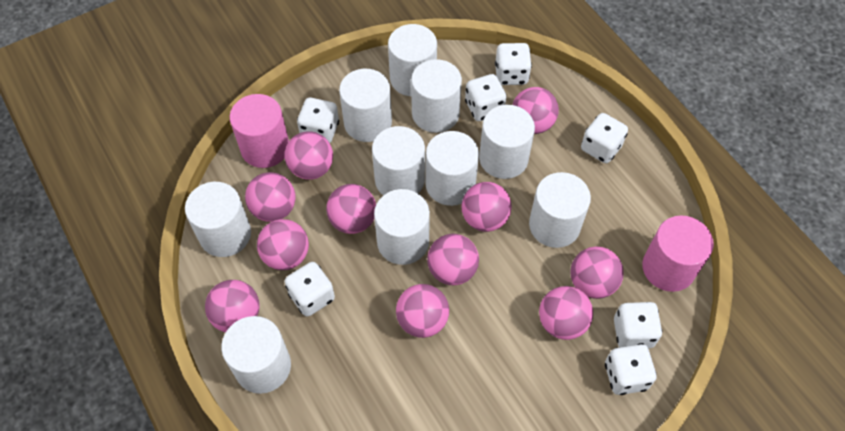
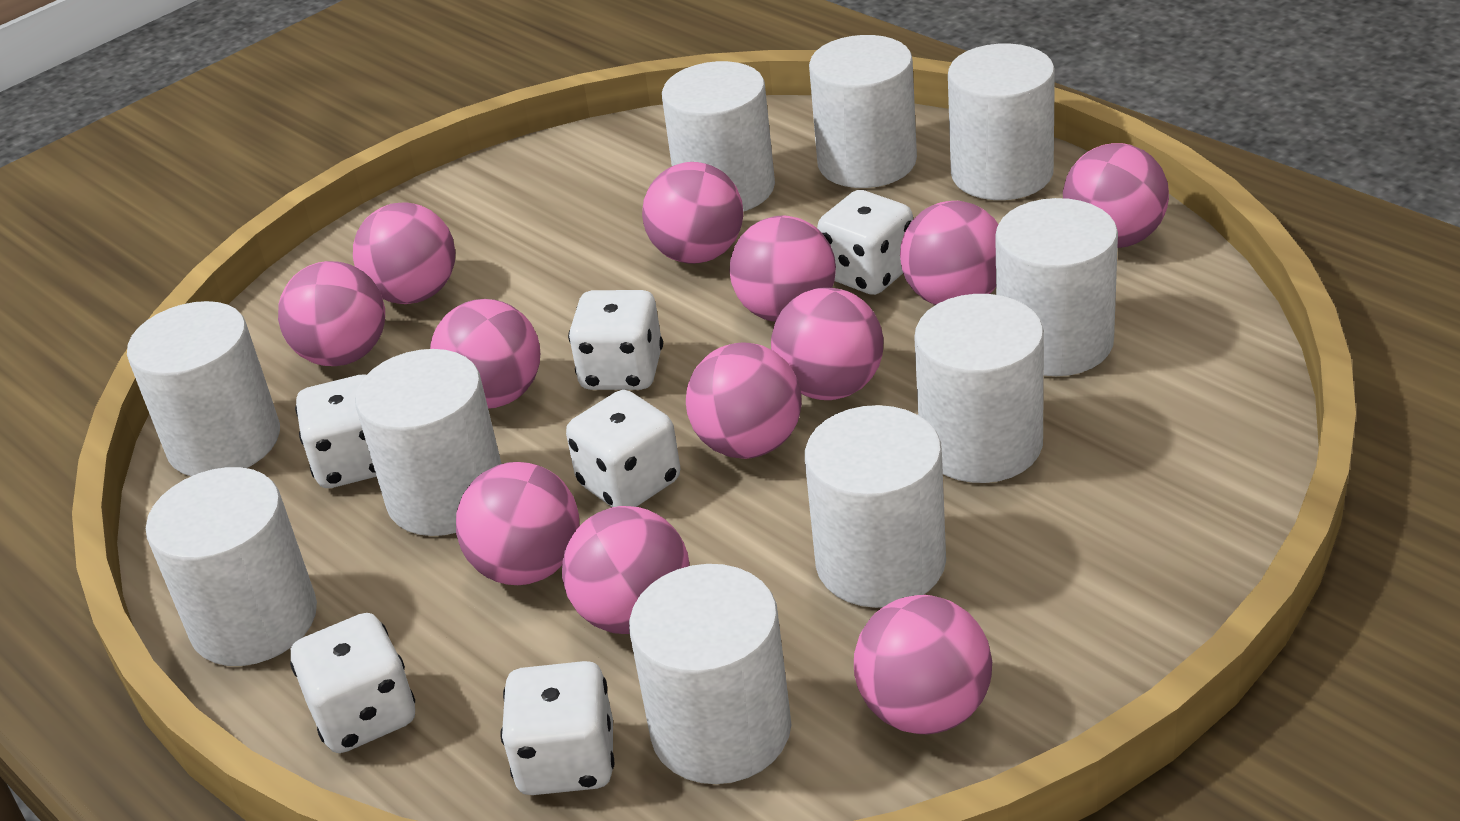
pink ball: [205,280,259,333] [245,172,296,222] [257,219,309,270] [285,131,333,180] [326,184,376,234] [396,284,449,338] [427,234,479,285] [462,182,512,232] [512,87,559,134] [539,286,593,340] [570,247,624,299] = 11 -> [278,261,385,366] [353,202,455,304] [430,299,540,409] [456,462,579,585] [562,506,689,634] [642,162,743,264] [686,342,802,459] [729,216,836,322] [771,288,884,400] [854,595,992,734] [900,201,998,305] [1063,143,1169,248] = 12
pink cylinder: [230,94,289,168] [642,215,714,292] = 2 -> none = 0
white dice: [285,262,335,317] [297,98,339,143] [465,74,506,121] [495,43,532,85] [581,113,628,163] [605,344,657,395] [614,302,662,348] = 7 -> [290,613,415,753] [295,375,377,488] [500,661,614,795] [566,390,680,507] [568,290,663,390] [817,190,913,295] = 6

